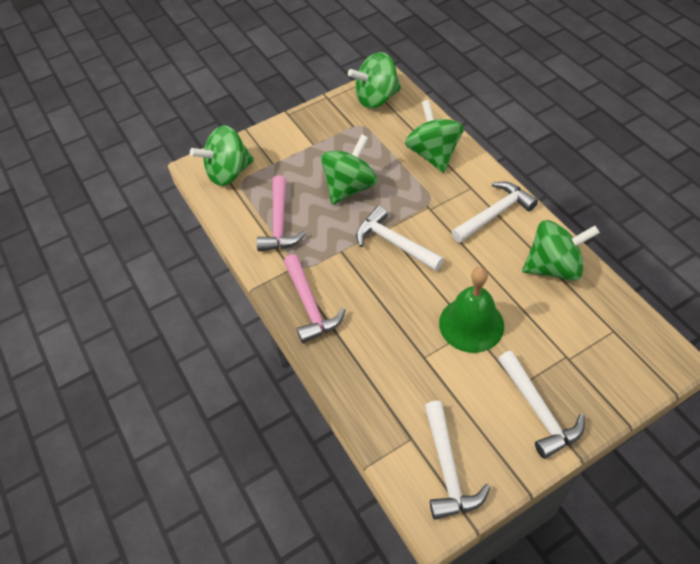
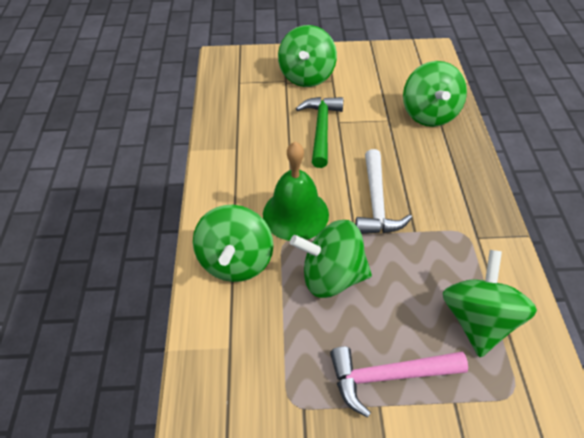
green hammer: none = 0 -> [296,97,343,168] = 1
pink hammer: [256,175,306,252] [284,254,346,343] = 2 -> [330,346,468,418] = 1
white hammer: [356,206,444,271] [425,400,491,520] [451,181,538,243] [498,351,585,459] = 4 -> [355,149,412,234] = 1

